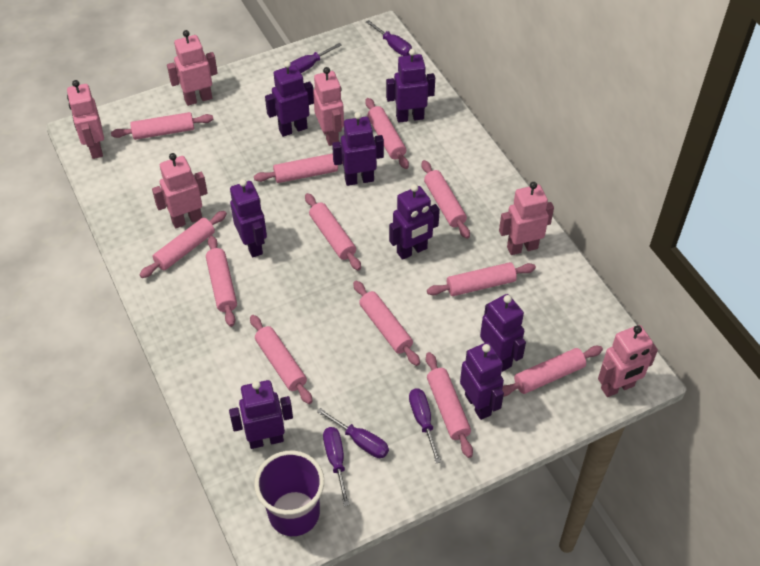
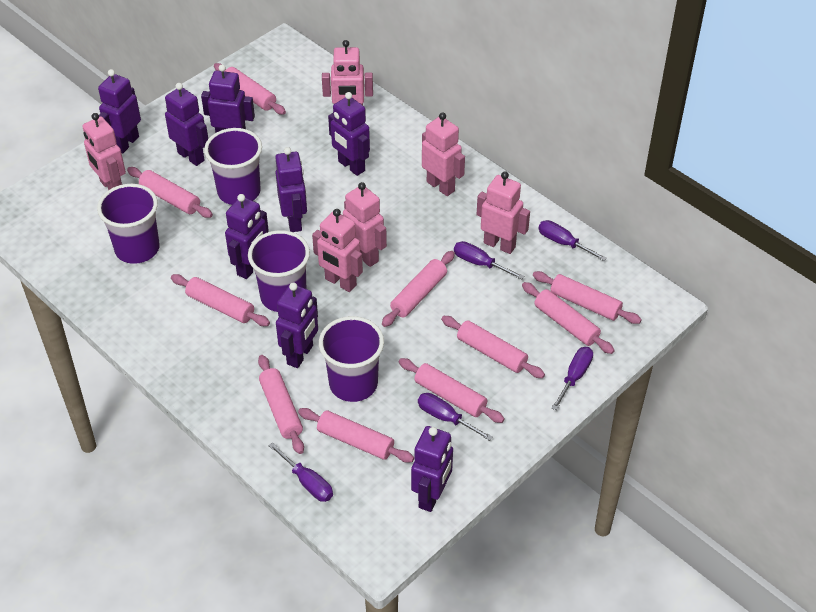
pink rolling pin: [111,112,214,140] [140,211,227,278] [206,236,237,327] [250,315,313,404] [254,153,343,183] [305,193,361,270] [353,281,420,366] [365,98,409,169] [422,160,470,239] [426,352,473,458] [427,262,536,296] [502,346,603,397] = 12 -> [127,167,213,218] [171,274,270,326] [214,63,286,115] [258,355,304,454] [298,408,414,463] [382,251,455,327] [399,358,505,423] [441,316,545,378] [522,282,615,354] [533,271,642,324] = 10
purple cup: [254,451,324,536] = 1 -> [97,184,160,264] [204,128,262,205] [248,230,310,312] [319,316,384,402] = 4

